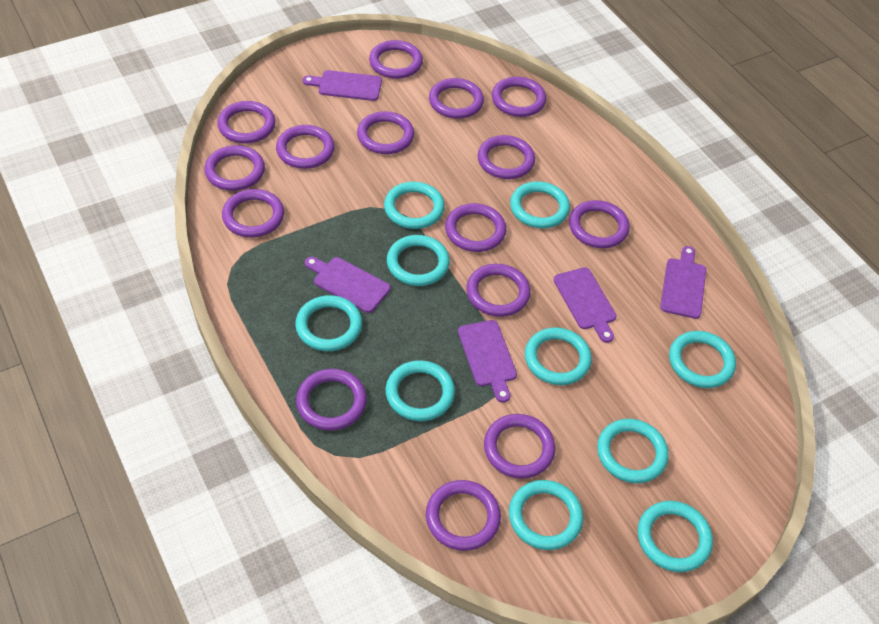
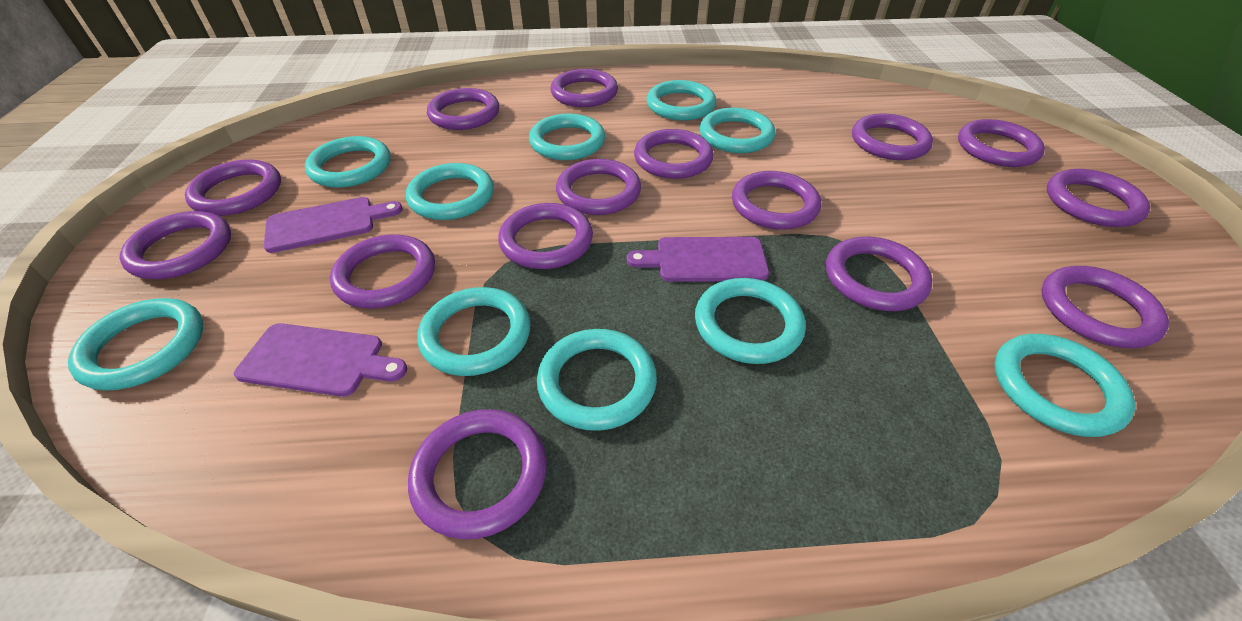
purple cutting board: [303,70,382,101] [305,257,391,313] [458,320,517,403] [554,267,617,343] [660,246,706,319] = 5 -> [234,323,407,397] [264,197,403,253] [627,237,769,282] = 3

